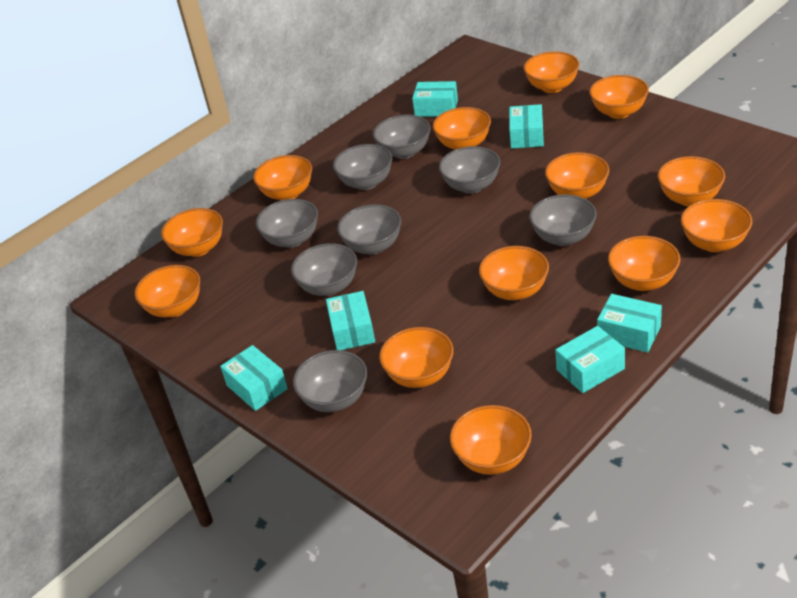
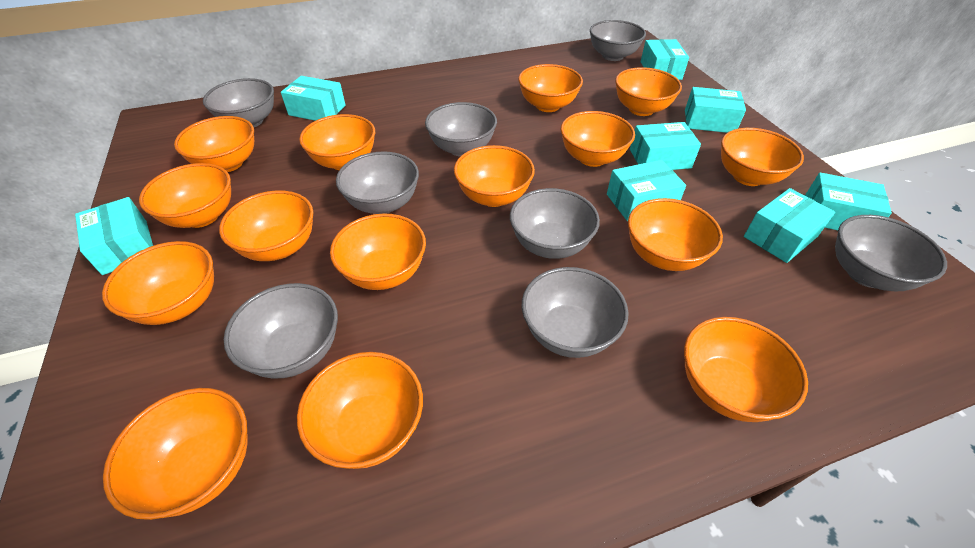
orange bowl: [135,265,200,317] [161,208,223,257] [253,155,312,200] [379,327,453,388] [433,107,491,150] [450,405,532,475] [479,246,549,300] [524,51,580,93] [545,152,609,199] [589,75,649,119] [608,236,680,291] [658,156,725,206] [681,199,752,252] = 13 -> [102,241,214,325] [103,388,248,520] [139,163,231,228] [174,116,254,172] [219,190,314,261] [297,352,423,469] [299,114,375,170] [330,213,426,290] [454,145,535,207] [518,64,583,112] [561,111,635,167] [615,67,682,116] [628,198,723,271] [684,317,808,422] [721,128,804,186] = 15
turquoise box: [220,345,288,411] [326,291,375,350] [412,81,458,117] [509,104,544,149] [555,326,625,393] [597,294,662,353] = 6 -> [75,197,153,275] [281,76,346,121] [607,160,686,221] [630,122,701,170] [641,39,689,80] [685,87,746,133] [744,188,835,263] [805,173,892,230] = 8

